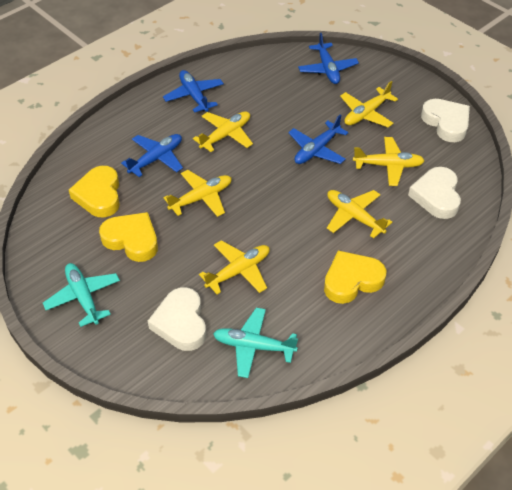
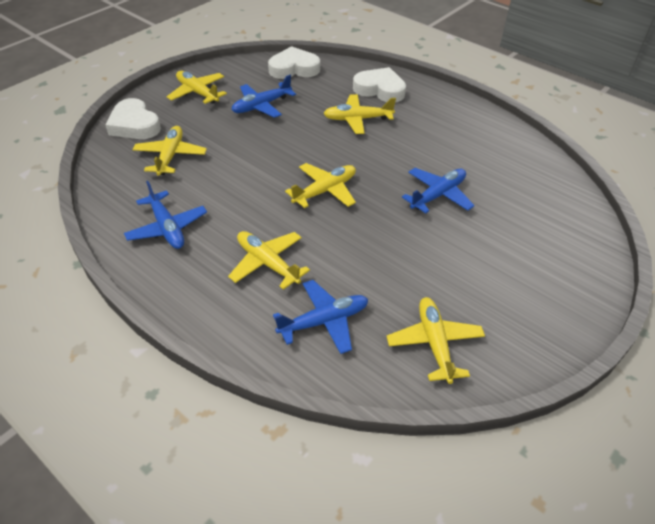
turquoise plane: [43,263,120,327] [213,308,298,378] = 2 -> none = 0
yellow heart: [69,166,120,218] [99,212,158,262] [324,250,386,304] = 3 -> none = 0

